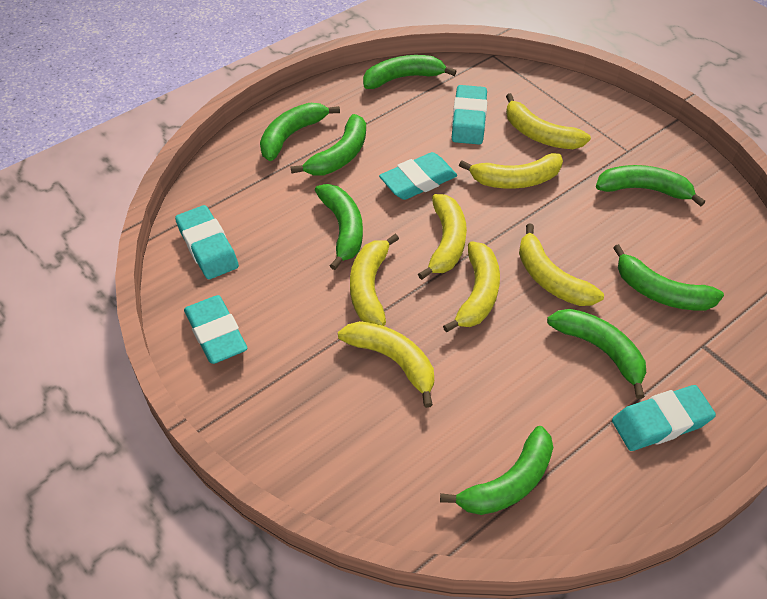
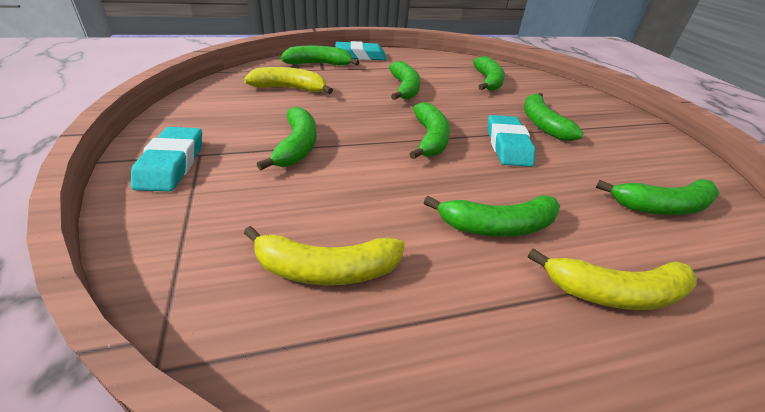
turquoise eraser: [175,205,239,279] [184,295,248,364] [379,152,457,200] [452,85,487,145] [612,385,716,451] = 5 -> [131,127,202,192] [335,41,387,60] [487,115,536,167] = 3
yellow banana: [338,321,434,408] [350,234,399,326] [418,194,467,280] [443,241,500,332] [459,153,563,189] [506,93,591,149] [519,223,604,306] = 7 -> [244,67,333,94] [244,226,405,285] [528,248,697,310] = 3

